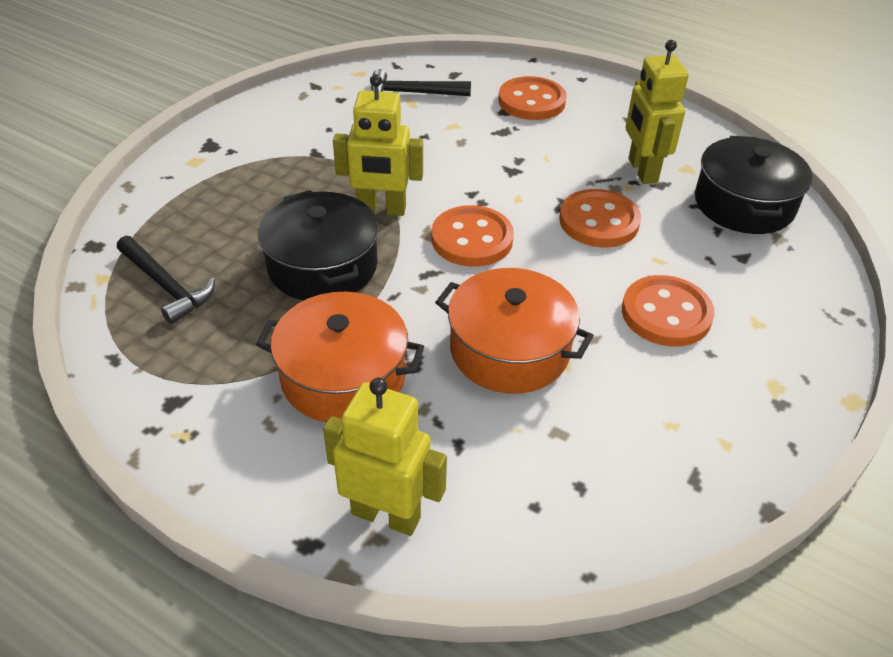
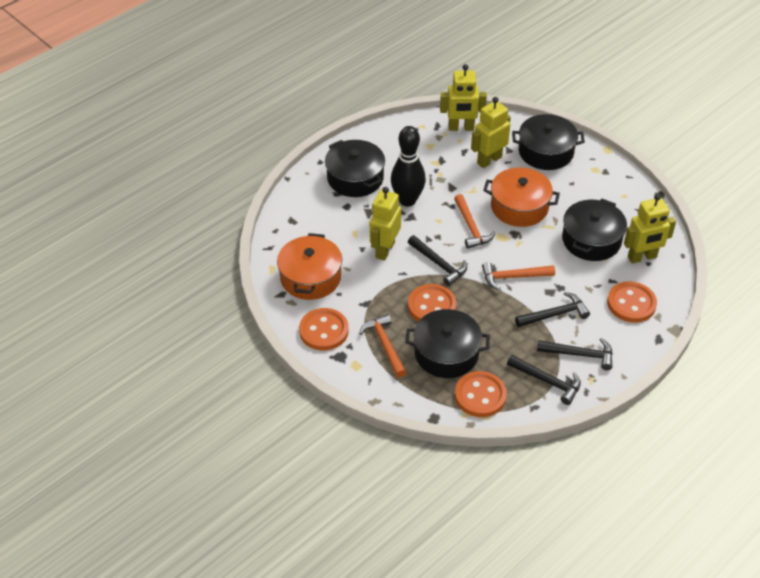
black bowling pin: none = 0 -> [391,126,426,207] = 1
black hammer: [117,236,215,324] [371,69,471,96] = 2 -> [408,235,467,286] [507,355,581,405] [515,292,590,327] [537,338,613,370] = 4
black pot: [258,190,379,300] [695,136,813,234] = 2 -> [325,140,385,197] [405,309,490,378] [512,114,585,170] [562,198,627,261] = 4
orange hammer: none = 0 -> [359,314,406,378] [454,194,495,249] [482,262,555,290] = 3
yellow robot: [323,378,447,536] [333,74,423,216] [626,40,689,184] = 3 -> [370,187,401,261] [440,64,487,131] [471,97,511,168] [624,194,676,264] = 4

